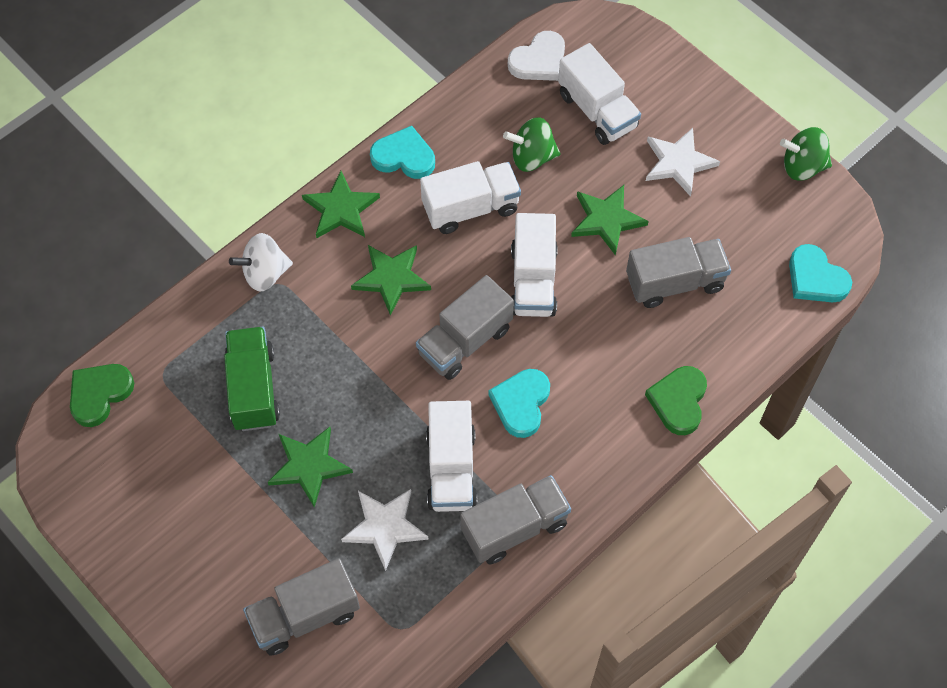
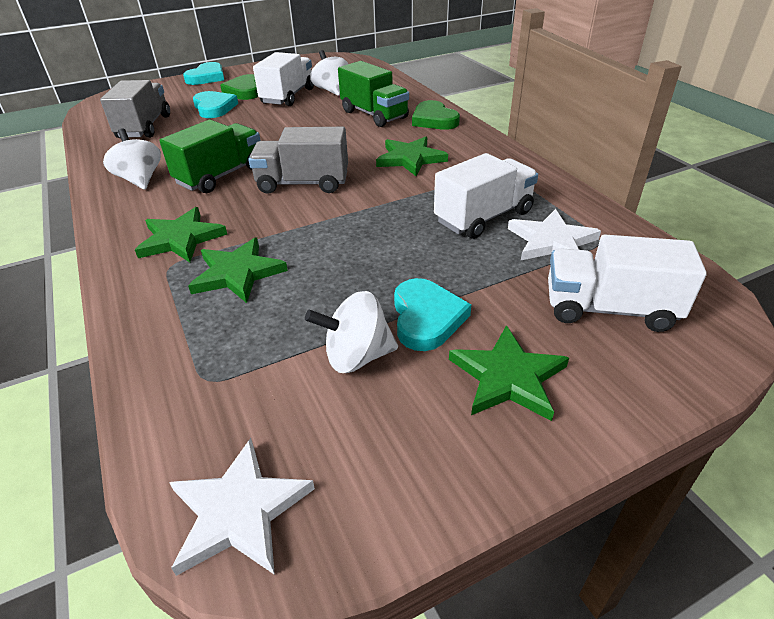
green spinning top: [503,117,561,172] [780,127,832,181] = 2 -> none = 0
green truck: [224,327,280,431] = 1 -> [159,120,260,193] [338,61,409,127] = 2
grey truck: [243,558,360,655] [416,275,514,380] [460,475,571,564] [626,237,731,308] = 4 -> [100,80,170,138] [248,127,348,194] = 2
white heart: [508,31,565,81] = 1 -> none = 0
white spinning top: [229,233,293,292] = 1 -> [103,129,161,189] [305,291,398,373] [310,50,348,96] = 3
white truck: [420,161,521,234] [426,401,477,512] [511,213,558,317] [558,43,641,145] = 4 -> [253,52,314,106] [434,153,538,239] [548,235,707,332] = 3

